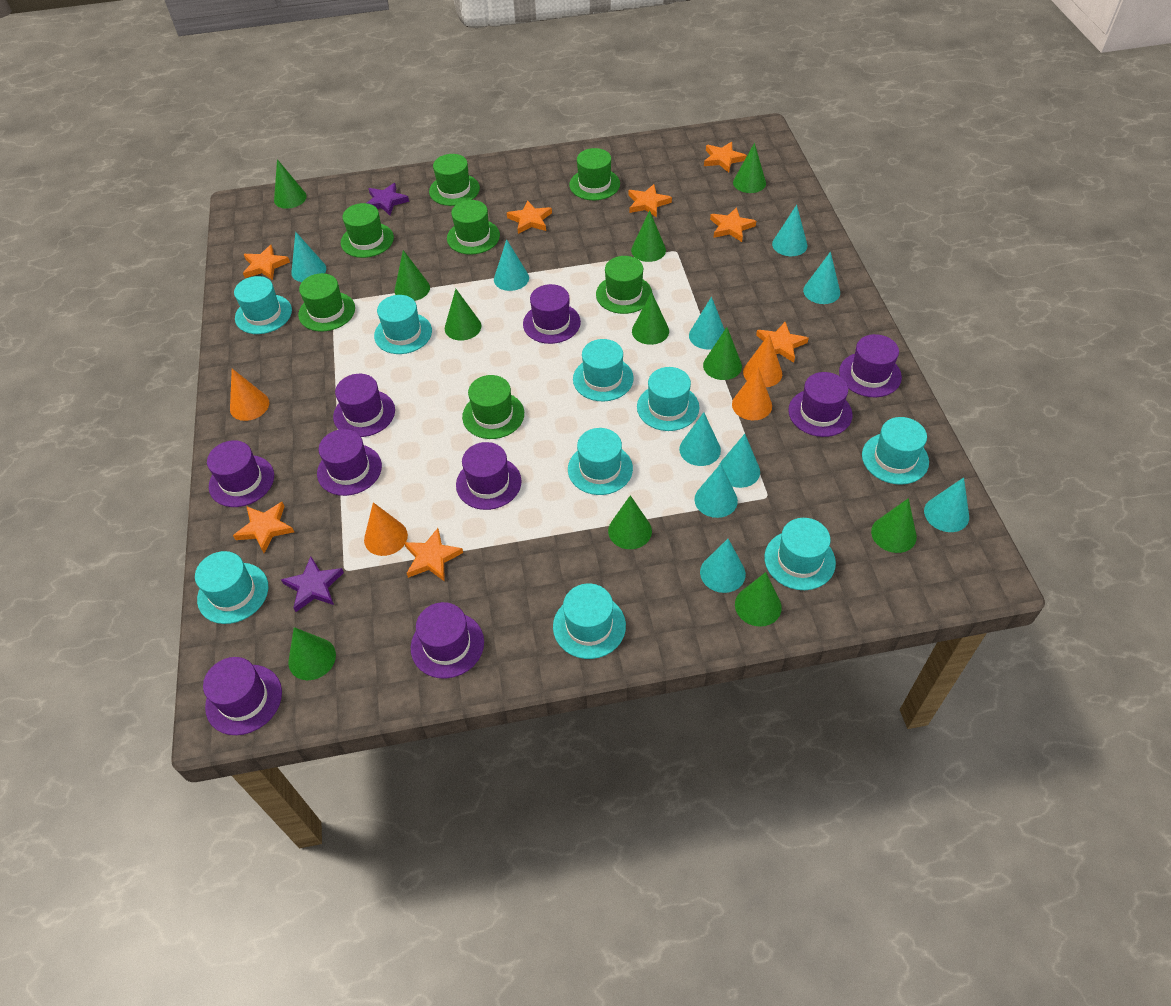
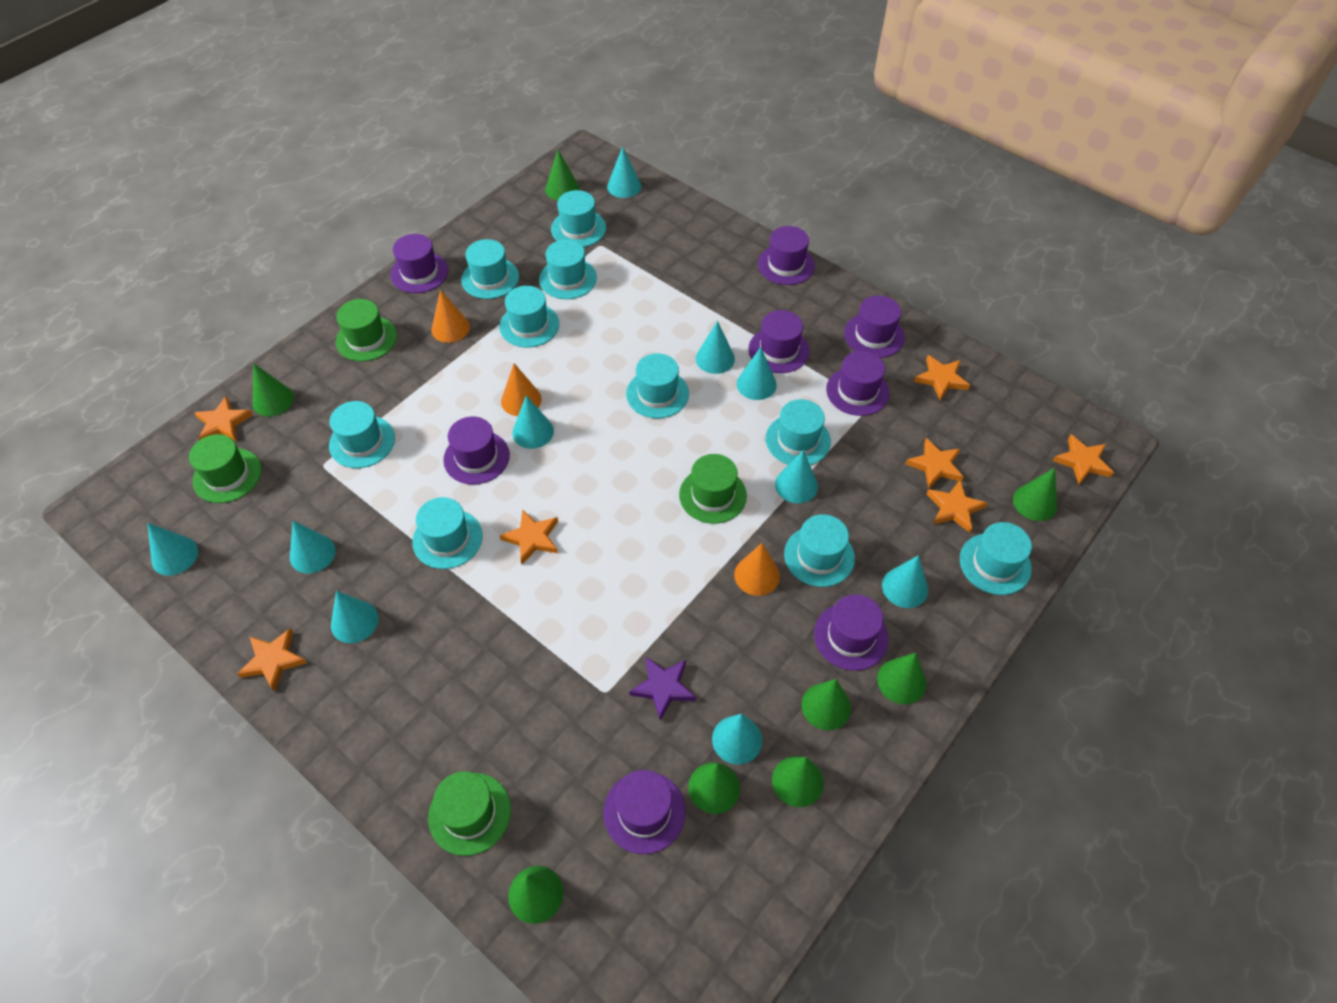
green cone: [274,159,307,209] [288,627,336,680] [395,250,430,301] [445,289,481,341] [608,495,652,549] [631,210,666,262] [632,292,669,345] [703,327,742,380] [733,143,766,193] [735,572,782,627] [871,498,917,553] = 11 -> [253,363,294,417] [508,866,564,924] [545,150,579,200] [688,762,740,814] [772,756,824,807] [801,679,851,730] [877,653,926,704] [1013,468,1057,521] = 8
green hat: [298,273,355,332] [341,203,394,258] [429,154,480,206] [447,200,500,255] [462,375,524,439] [569,148,620,200] [596,256,652,314] = 7 -> [189,434,261,503] [336,299,397,361] [428,771,511,856] [679,454,747,524] = 4
orange cone: [230,369,269,421] [364,502,408,556] [732,367,772,420] [743,334,782,387] = 4 -> [431,290,470,343] [501,363,542,416] [734,543,780,596] = 3
orange star: [233,502,294,553] [243,245,290,280] [404,528,463,581] [507,201,552,234] [628,184,672,218] [704,142,747,173] [710,207,756,242] [756,322,809,363] = 8 -> [195,396,253,441] [237,628,307,692] [499,509,558,564] [906,438,964,489] [914,355,970,400] [927,480,987,533] [1053,434,1114,484] = 7
purple hat: [203,657,282,735] [207,440,274,507] [317,429,382,496] [333,374,395,437] [411,602,484,678] [456,442,522,510] [523,284,581,344] [788,372,852,437] [839,334,902,397] = 9 -> [391,234,449,293] [443,416,510,485] [603,770,685,854] [749,310,810,373] [758,226,815,285] [814,594,889,671] [826,351,889,416] [844,296,905,358] = 8
purple star: [281,556,344,612] [367,183,409,215] = 2 -> [629,657,696,721] = 1
turquoise hat: [195,551,268,624] [234,276,292,334] [374,295,432,354] [553,583,626,659] [568,428,633,495] [573,339,634,402] [637,367,699,431] [764,518,836,590] [862,417,929,485] = 9 -> [329,401,395,468] [412,497,483,569] [461,239,519,299] [499,286,559,348] [539,240,597,299] [551,190,606,247] [626,353,689,418] [766,399,831,465] [784,514,855,587] [960,522,1032,595] = 10

